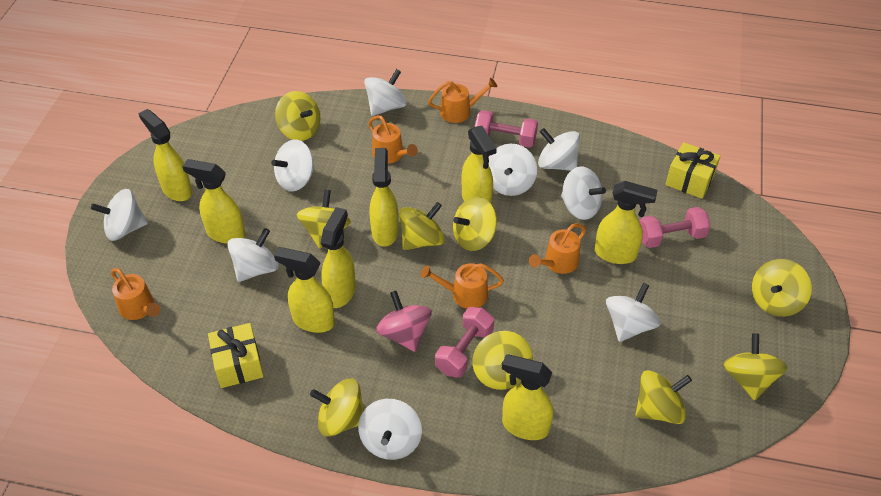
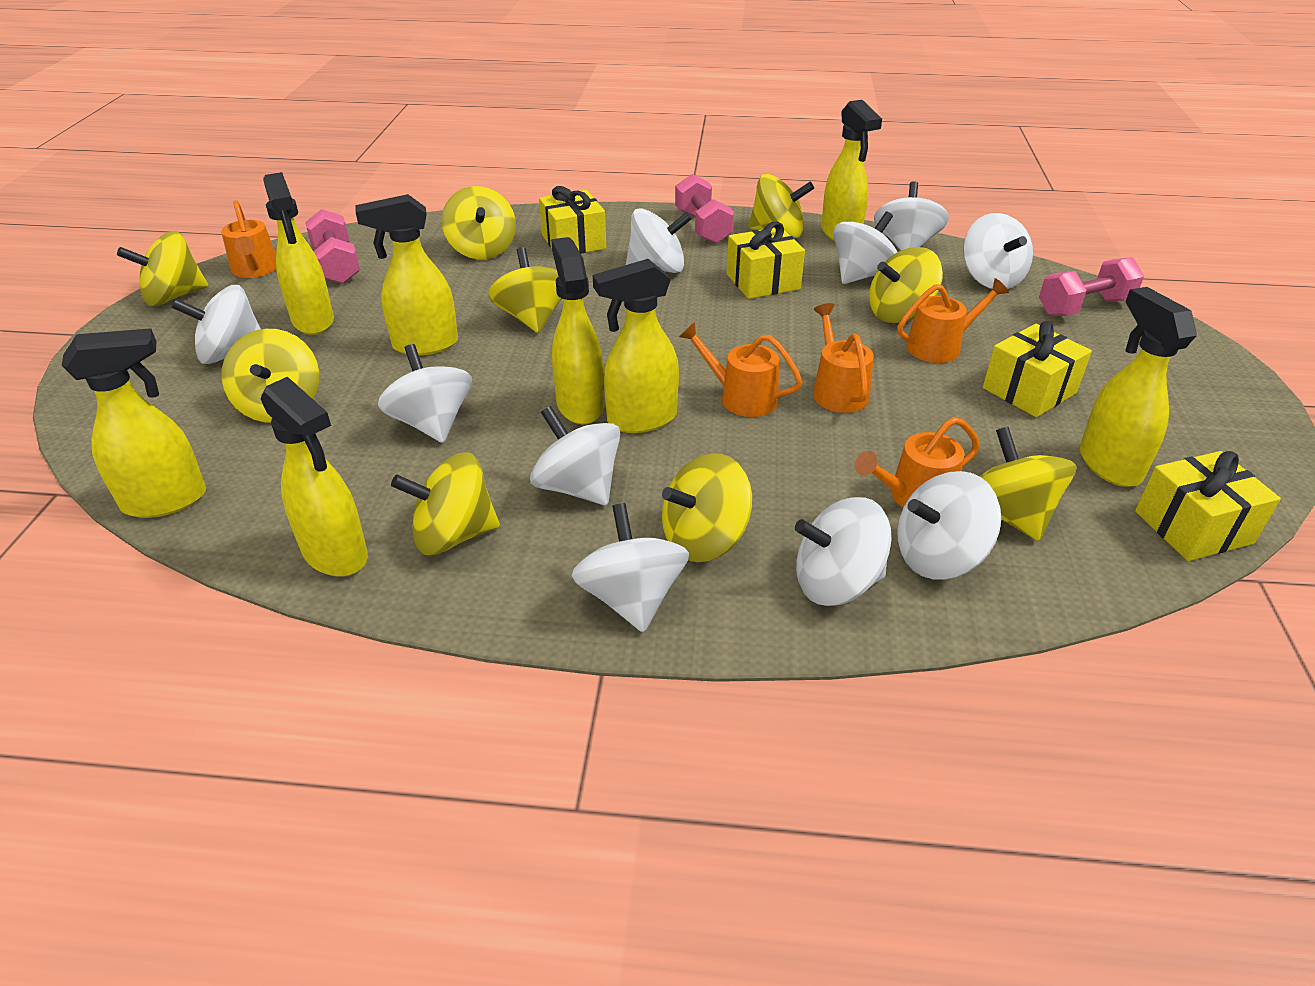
pink spinning top: [376,291,432,352] = 1 -> none = 0
white spinning top: [91,189,148,241] [227,228,279,282] [271,139,314,191] [358,399,422,460] [364,69,407,116] [488,144,537,196] [538,128,580,171] [561,166,606,220] [606,283,661,342] = 9 -> [171,285,261,364] [378,344,472,443] [530,406,621,505] [571,503,689,632] [626,208,692,273] [795,497,891,606] [834,211,897,284] [874,181,949,251] [897,471,1001,580] [963,213,1033,289] = 10
yellow gift: [208,323,264,388] [665,142,721,199] = 2 -> [539,186,606,254] [727,222,805,299] [983,321,1092,417] [1135,451,1281,561] = 4

